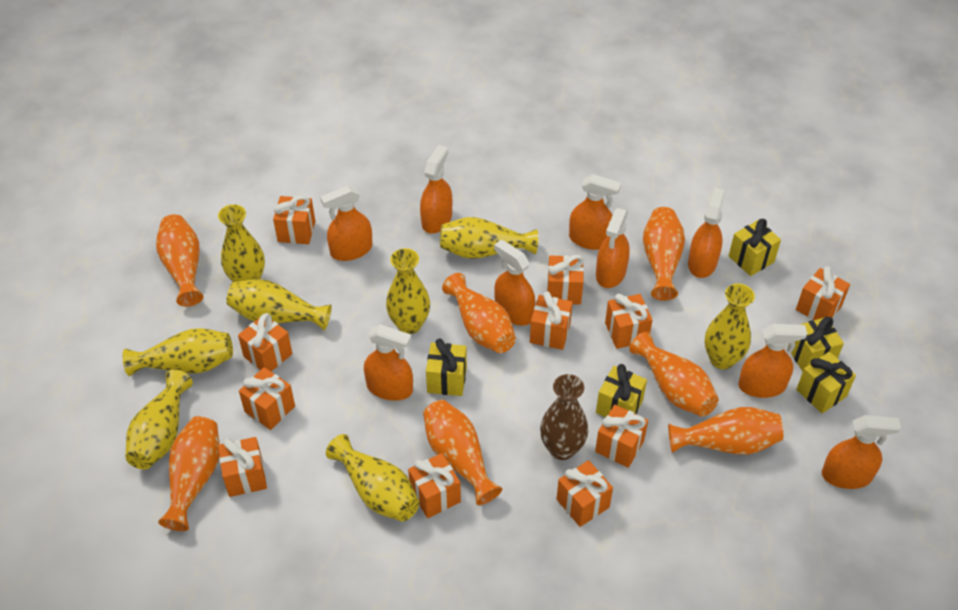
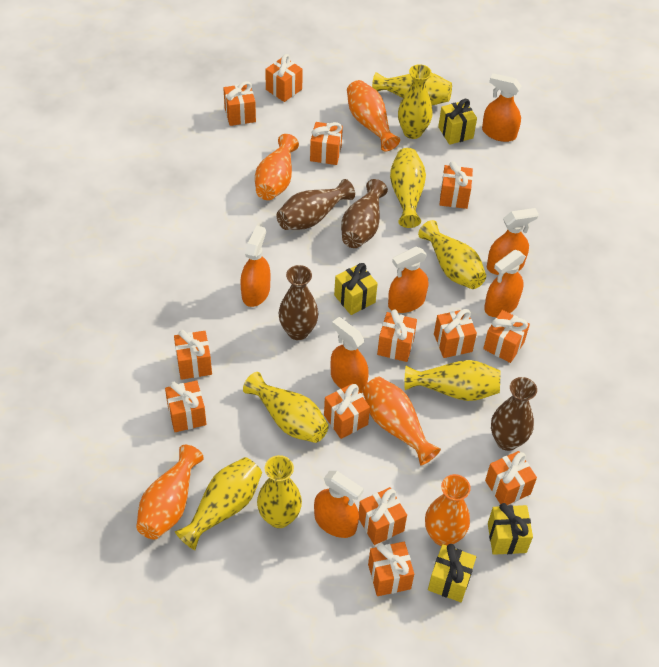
brown vase: [540,374,588,460] = 1 -> [276,179,355,230] [279,265,318,340] [341,179,388,248] [491,377,537,451] = 4
orange gift: [218,437,267,497] [238,313,292,371] [239,367,295,430] [273,196,315,244] [408,453,461,518] [530,291,573,350] [547,255,584,305] [557,460,613,527] [595,405,648,468] [605,294,652,349] [796,266,850,320] = 11 -> [165,380,206,432] [174,330,212,380] [223,81,256,126] [265,54,303,102] [310,122,343,165] [324,383,370,439] [359,487,407,545] [368,542,414,596] [377,309,417,362] [434,309,477,358] [439,161,473,209] [483,310,530,363] [485,451,537,505] = 13
orange spray bottle: [320,185,373,261] [364,325,413,401] [420,145,452,234] [494,240,535,326] [569,174,621,250] [596,208,630,288] [688,188,725,278] [739,324,807,398] [822,415,901,489] = 9 -> [240,226,270,307] [314,471,364,538] [331,317,369,393] [388,247,428,313] [482,73,521,142] [484,250,526,317] [487,208,539,275] = 7
orange vase: [156,214,203,307] [158,416,220,531] [423,400,502,505] [442,273,516,353] [629,331,719,417] [643,207,685,301] [668,407,784,455] = 7 -> [136,445,204,539] [255,134,299,200] [347,80,400,152] [362,376,441,466] [425,474,471,546] = 5
yellow gift: [426,338,467,396] [596,364,647,417] [729,219,781,276] [788,317,844,372] [796,352,856,414] = 5 -> [334,263,378,315] [428,544,476,602] [438,99,477,145] [488,503,533,555] = 4

